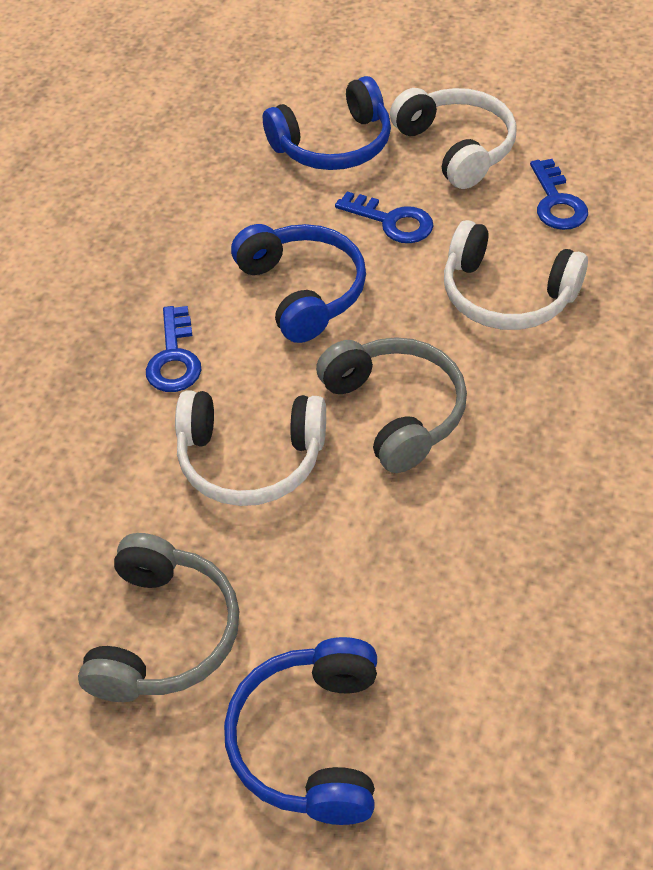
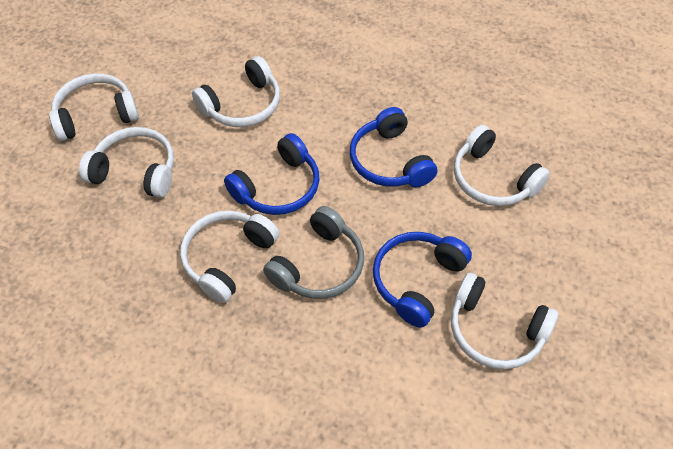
blue key: [146,306,201,392] [335,191,433,243] [530,159,588,230] = 3 -> none = 0
grey headphones: [78,533,239,702] [316,337,467,473] = 2 -> [263,206,364,299] = 1
white headphones: [175,390,326,506] [390,88,517,189] [444,220,588,330] = 3 -> [49,73,139,141] [79,127,174,198] [180,211,279,303] [192,56,280,127] [451,273,558,369] [454,125,550,206] = 6

